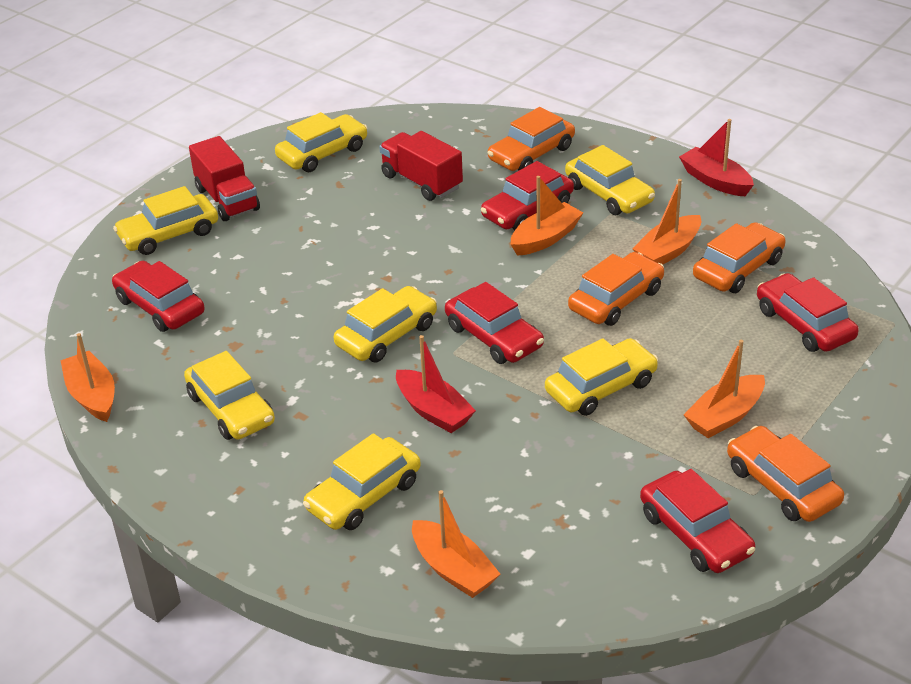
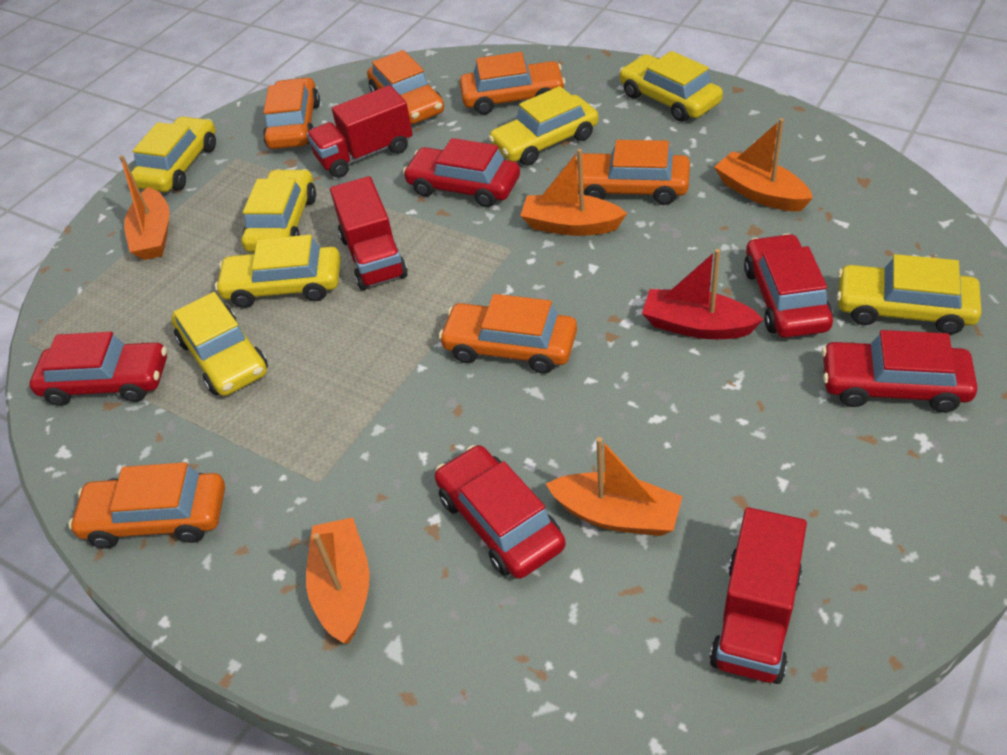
orange car: [488,107,575,171] [568,252,664,326] [693,222,786,293] [727,426,844,522] = 4 -> [69,462,225,549] [263,77,320,149] [367,50,444,124] [439,294,577,373] [460,52,565,115] [576,140,690,205] = 6
red boat: [396,335,476,433] [679,119,754,196] = 2 -> [642,249,764,339] = 1
red truck: [189,136,260,221] [379,131,463,201] = 2 -> [307,85,413,178] [330,176,408,290] [709,507,807,684] = 3

